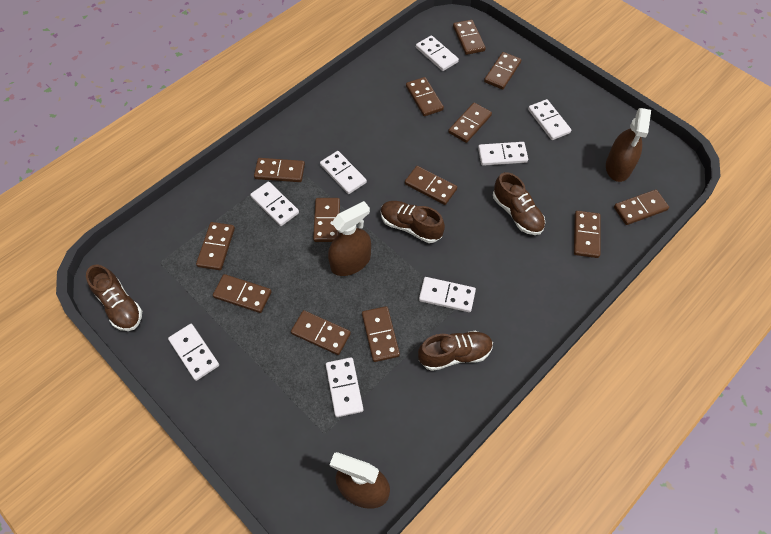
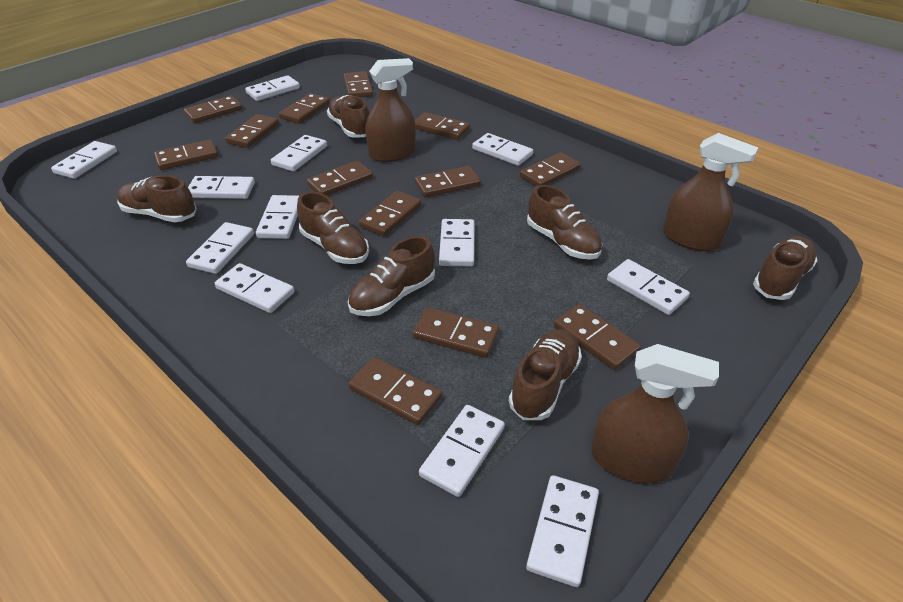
brown shoe: [86,265,142,331] [381,201,445,243] [418,331,493,371] [493,172,545,235] = 4 -> [117,175,196,222] [297,192,369,264] [327,95,369,138] [348,236,435,316] [509,329,582,420] [527,185,602,259] [753,236,818,300] = 7
white domino: [168,324,219,381] [250,182,299,226] [320,151,367,194] [326,357,363,417] [416,35,459,71] [419,277,476,312] [478,142,528,166] [528,99,571,140] = 8 -> [51,141,117,179] [186,222,254,274] [188,176,255,199] [215,263,294,313] [245,75,300,101] [256,195,299,239] [271,135,327,172] [419,405,505,497] [439,219,475,267] [472,133,533,166] [526,475,599,587] [607,259,690,315] = 12

